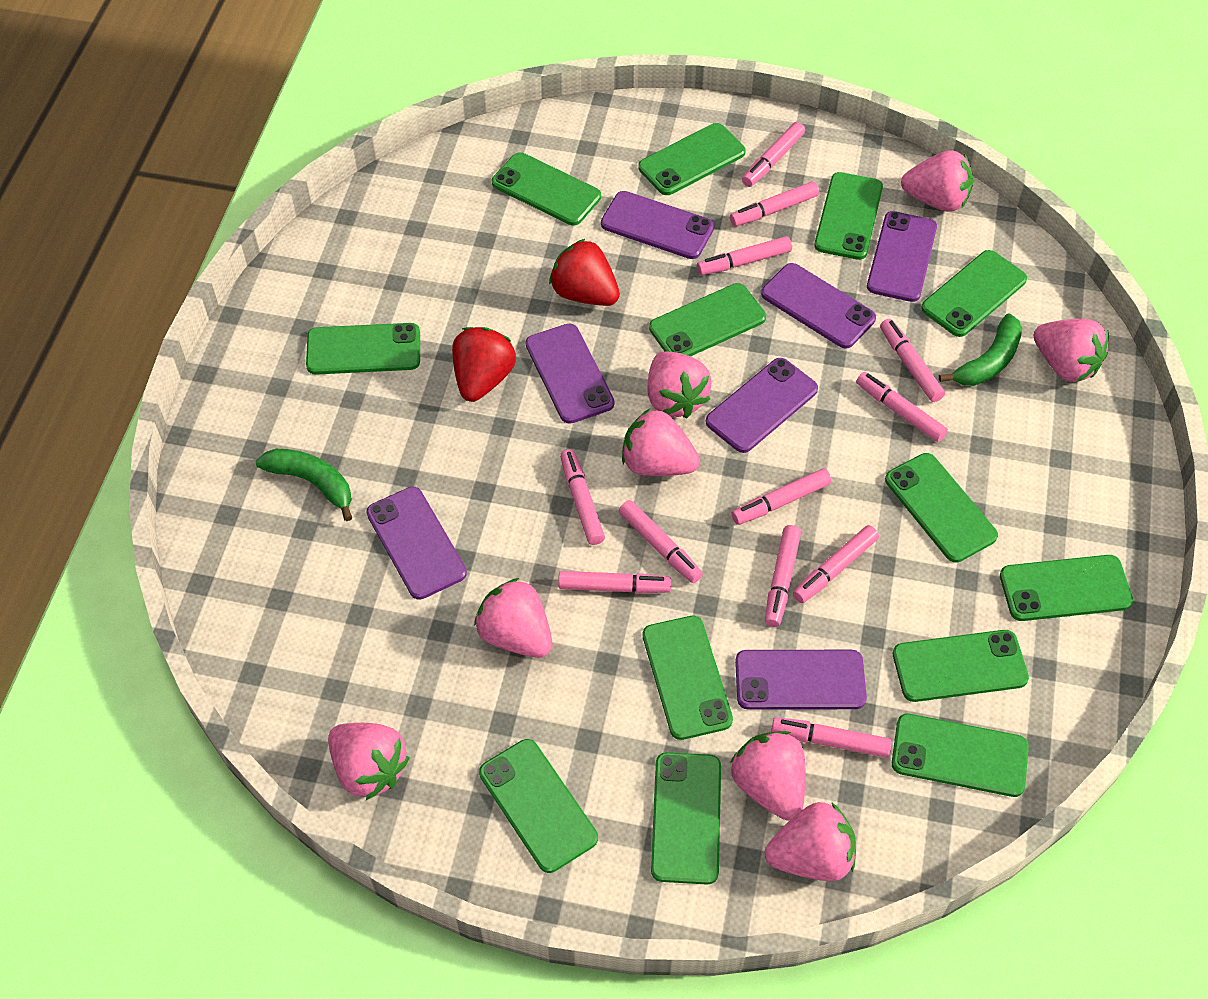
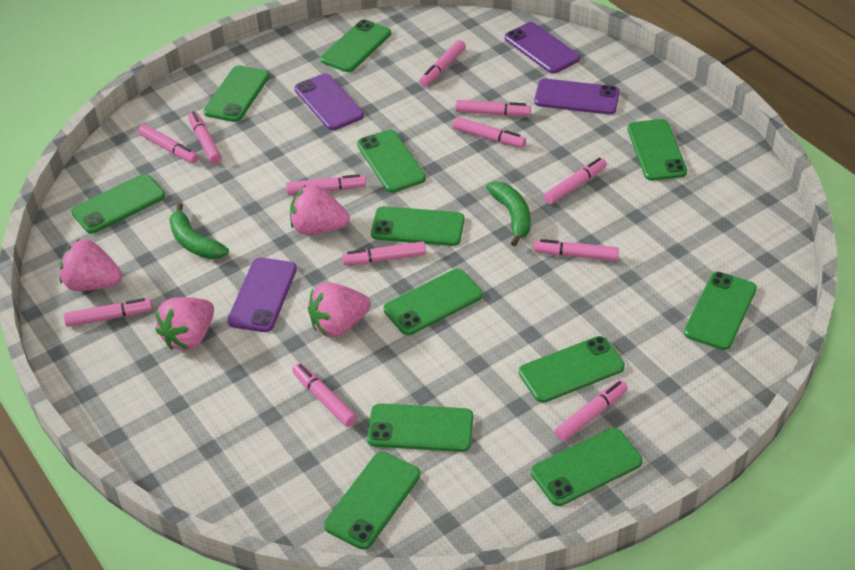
green phone: [306,323,420,375] [479,739,598,873] [492,153,601,225] [638,123,746,195] [643,616,733,740] [649,283,766,356] [651,752,721,884] [814,172,883,260] [885,453,998,563] [892,714,1029,797] [893,630,1029,702] [921,250,1027,337] [1000,555,1133,621] = 13 -> [71,174,165,234] [204,65,269,122] [320,19,391,72] [324,452,420,550] [357,130,426,193] [367,403,473,452] [371,206,464,246] [384,269,483,335] [519,336,625,403] [531,428,643,506] [627,119,687,181] [684,272,757,350] = 12
pink strawberry: [328,723,410,800] [474,578,552,658] [622,409,700,476] [647,351,712,418] [730,731,806,820] [765,802,856,881] [901,150,973,212] [1034,319,1109,382] = 8 -> [60,239,122,291] [156,297,214,350] [290,185,350,235] [308,283,371,337] = 4
purple phone: [366,487,467,600] [526,324,614,424] [601,191,714,259] [706,358,818,453] [735,650,867,710] [761,263,876,349] [867,211,937,302] = 7 -> [227,258,297,332] [295,74,364,130] [505,22,580,74] [534,79,620,115] = 4
red strawberry: [452,327,516,402] [549,239,620,306] = 2 -> none = 0

